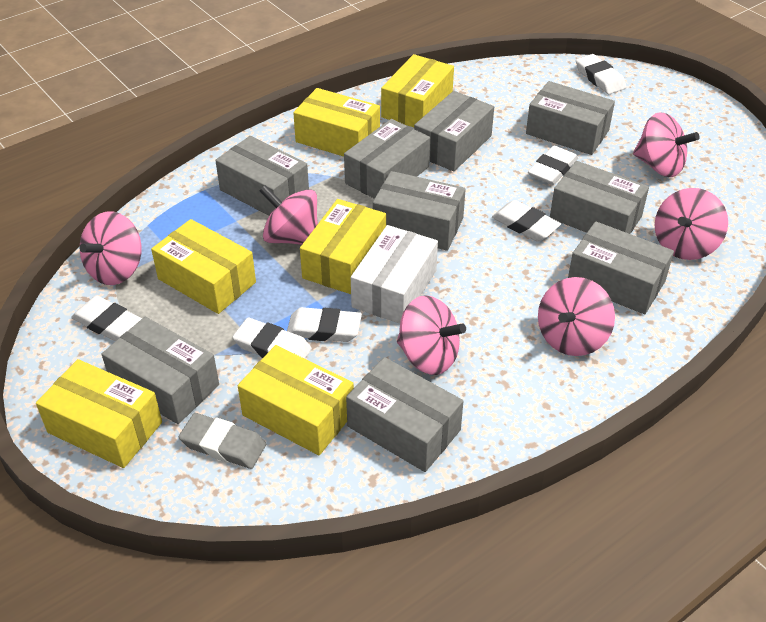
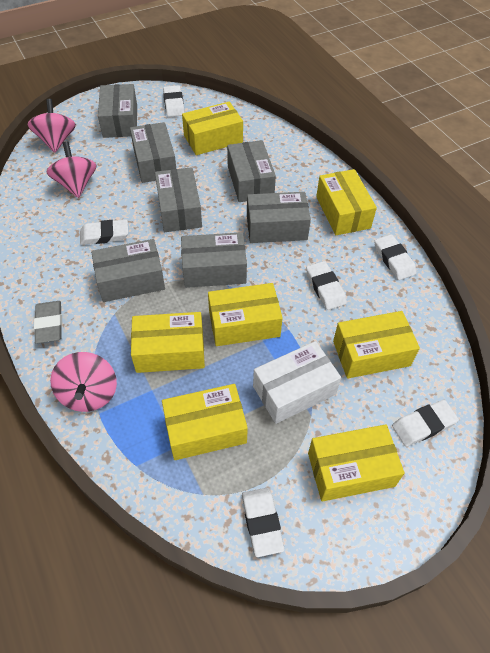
grey box: [102,317,219,424] [215,136,309,216] [344,119,430,199] [346,357,463,472] [373,171,466,251] [414,91,494,172] [526,81,615,155] [550,161,649,234] [568,221,674,314] = 9 -> [91,239,165,302] [98,84,137,138] [130,122,176,183] [155,167,202,232] [181,232,247,288] [227,140,276,202] [247,192,311,243] = 7
pink spinning top: [79,211,142,285] [259,185,318,245] [397,295,466,375] [538,277,615,356] [633,112,699,177] [655,188,728,260] = 6 -> [28,99,76,153] [47,141,96,198] [50,352,117,412] = 3
yellow box: [36,359,162,468] [151,219,256,314] [238,345,354,455] [293,88,380,157] [300,199,386,294] [381,54,454,127] = 6 -> [131,312,205,373] [162,384,248,460] [182,102,243,155] [208,283,283,346] [308,424,405,502] [316,169,377,235] [333,311,420,379] = 7

